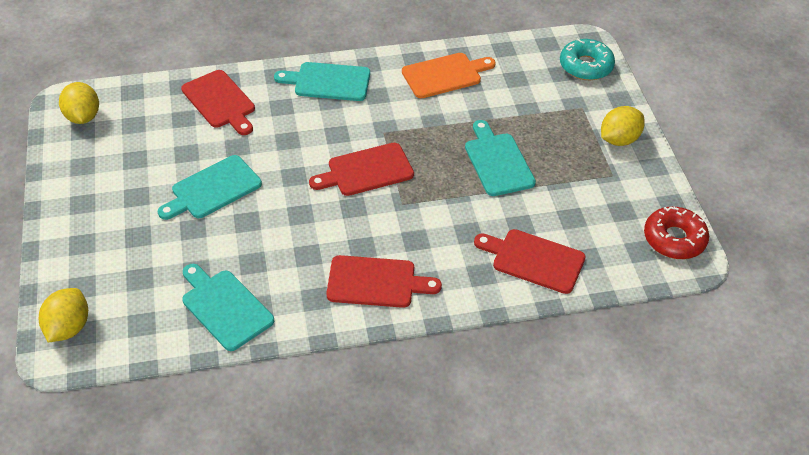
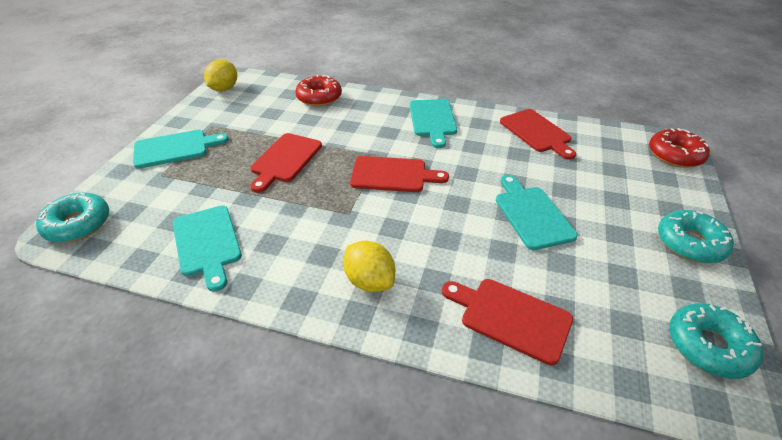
orange cutting board: [402,53,496,98] = 1 -> none = 0
red donut: [644,206,709,259] = 1 -> [295,75,342,106] [649,128,710,168] = 2
turquoise donut: [560,38,615,80] = 1 -> [36,193,109,243] [658,210,734,263] [669,303,763,379] = 3
yellow lemon: [39,288,88,342] [59,82,99,124] [601,106,645,146] = 3 -> [204,59,237,91] [343,241,395,292] = 2

